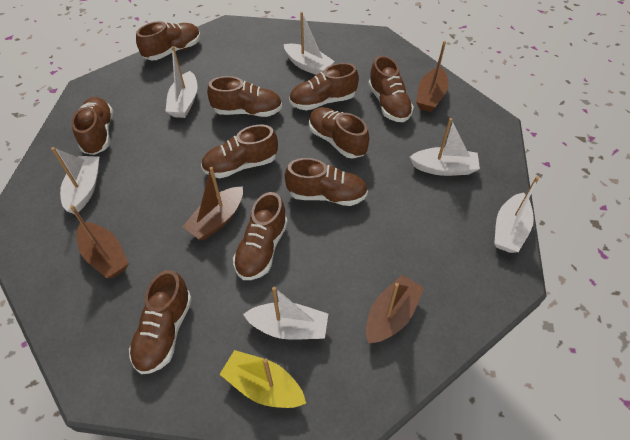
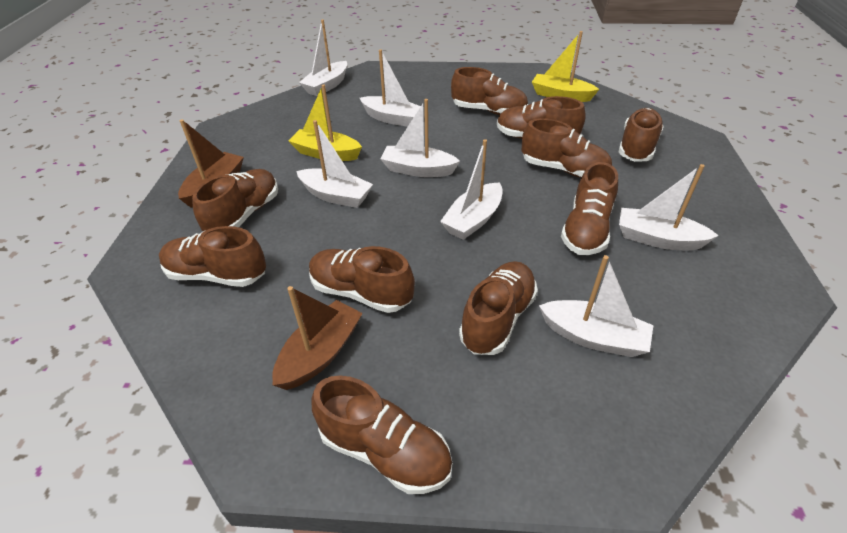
brown boat: [70,205,129,278] [182,167,243,240] [366,274,424,344] [416,41,448,112] = 4 -> [178,119,244,208] [272,286,363,390] = 2
white boat: [51,147,99,214] [165,46,198,118] [243,287,328,340] [284,12,335,75] [410,118,480,176] [494,176,539,253] = 6 -> [296,120,373,208] [299,20,347,96] [360,49,421,127] [380,99,460,177] [440,139,503,240] [539,255,653,357] [619,164,719,250] = 7
yellow boat: [219,350,306,408] = 1 -> [289,84,362,161] [532,31,599,102] = 2

